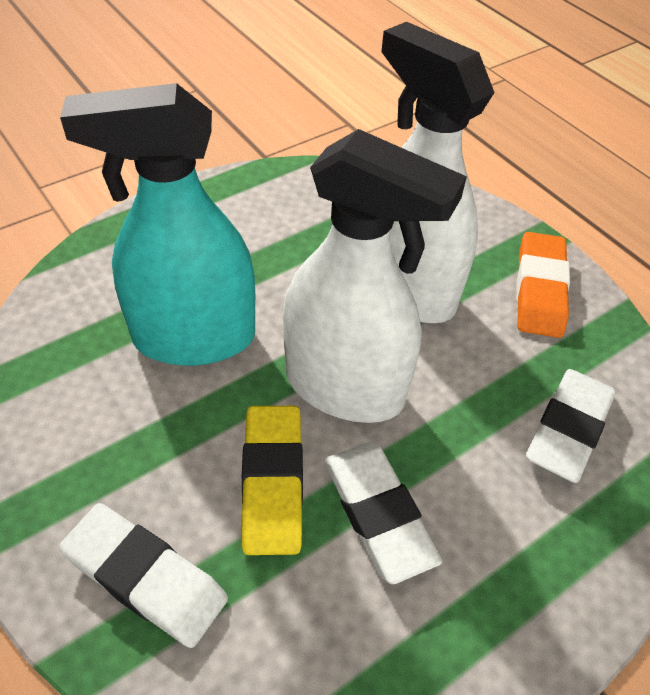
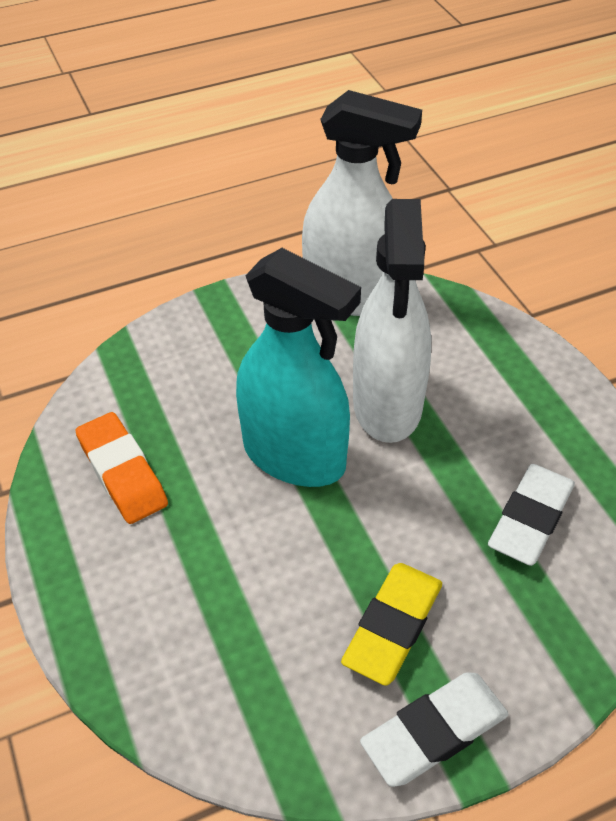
white eraser: [59,503,228,648] [324,442,442,584] [526,369,616,483] = 3 -> [360,672,508,787] [488,464,575,566] = 2

